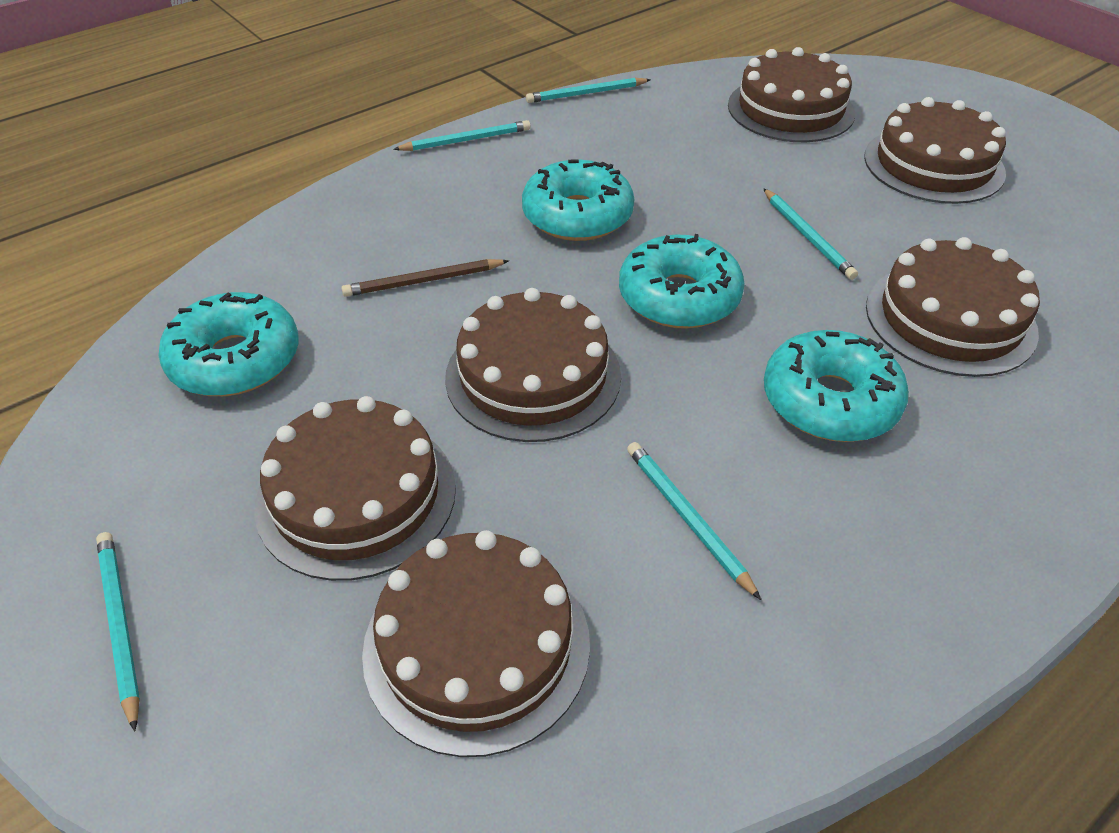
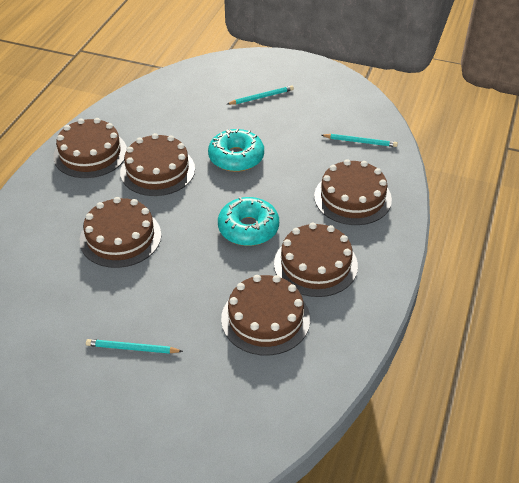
brown pencil: [342,259,509,297] = 1 -> none = 0
turquoise donut: [158,292,299,396] [522,159,634,241] [619,234,745,329] [764,330,909,442] = 4 -> [208,129,264,172] [218,197,279,246] = 2
turquoise pencil: [96,532,140,732] [393,120,531,151] [526,78,651,103] [627,442,761,600] [763,188,858,280] = 5 -> [86,339,183,354] [227,86,294,105] [322,134,398,147] = 3

